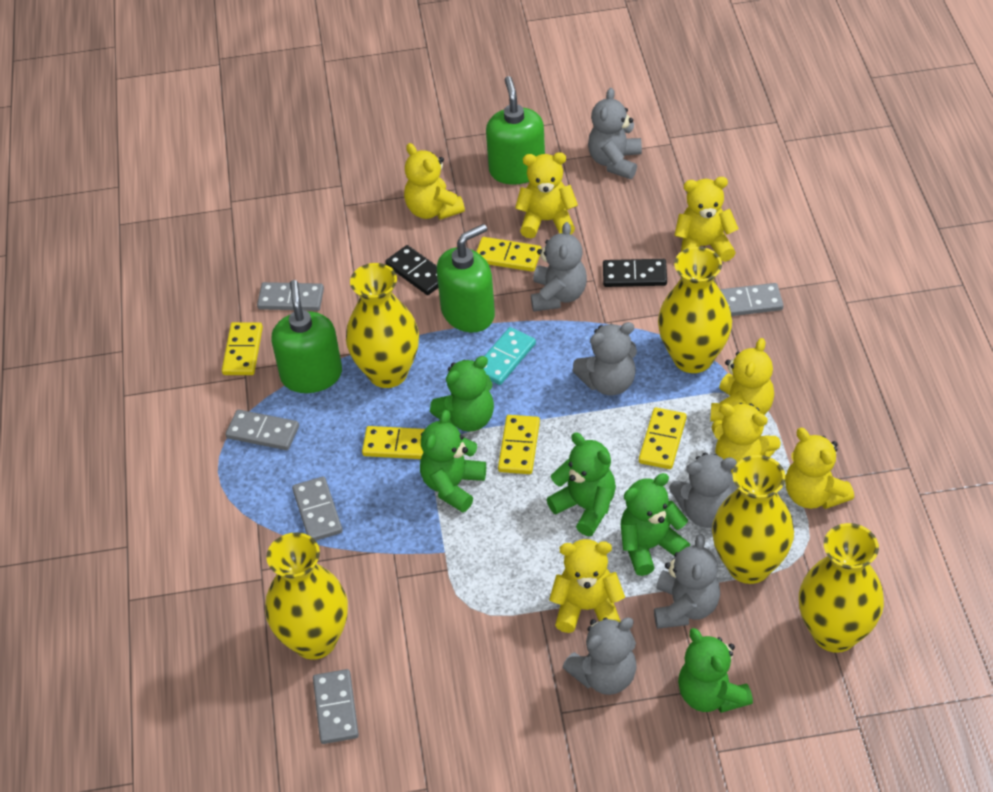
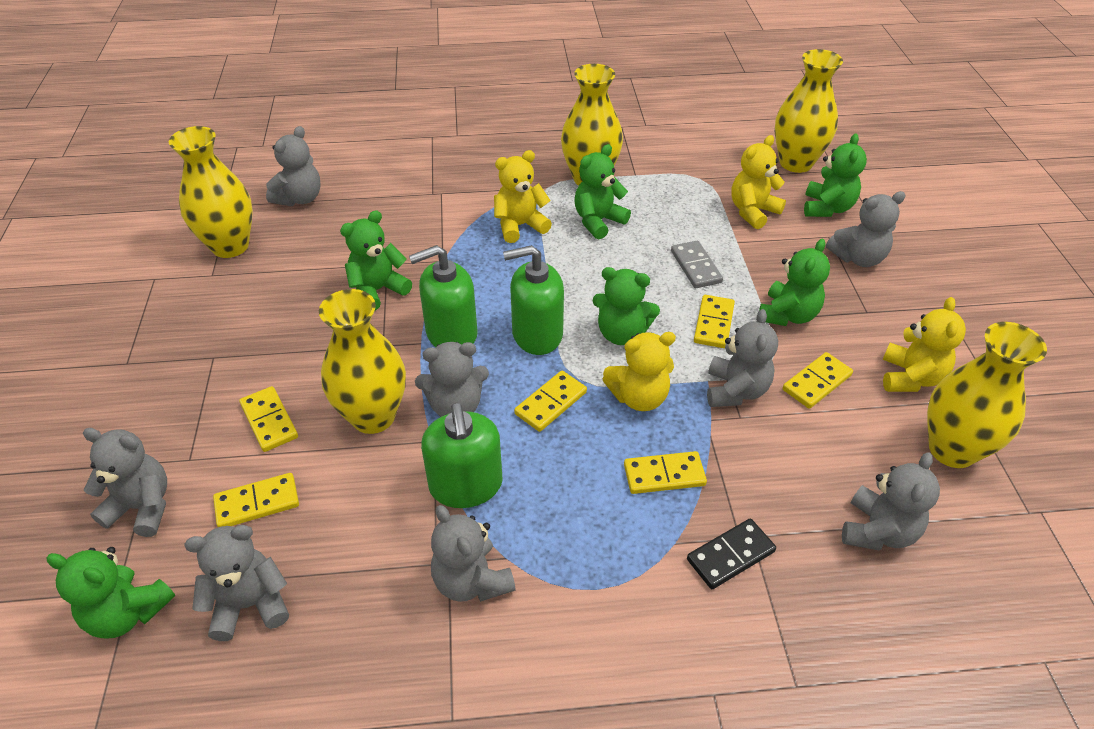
black domino: [385,245,438,295] [603,259,667,287] = 2 -> [687,519,776,589] = 1
green teddy bear: [420,410,486,513] [430,356,494,432] [546,433,616,536] [621,473,690,576] [678,628,753,713] = 5 -> [46,547,175,639] [340,211,412,310] [574,144,631,239] [593,267,660,345] [759,239,830,326] [804,133,867,217] = 6
grey domino: [226,409,299,450] [257,282,324,311] [292,476,343,541] [313,669,359,744] [720,283,784,316] = 5 -> [671,241,723,288] = 1
grey teddy bear: [531,222,587,312] [563,617,637,695] [572,322,637,395] [588,88,642,179] [654,534,720,629] [669,453,738,528] = 6 -> [83,428,167,537] [185,525,289,641] [266,126,321,206] [415,342,489,417] [431,505,516,602] [707,309,778,407] [826,191,906,267] [842,452,940,551] = 8
turquoise domino: [483,327,536,385] = 1 -> none = 0
yellow domino: [222,322,263,375] [362,426,425,459] [476,237,541,272] [498,415,540,474] [639,407,687,469] = 5 -> [213,473,299,527] [239,386,298,452] [514,371,587,432] [624,451,707,494] [694,295,735,348] [783,352,853,409] = 6
yellow teddy bear: [404,143,465,220] [515,152,578,238] [549,539,625,633] [674,177,739,262] [710,338,774,422] [711,403,781,473] [785,428,854,509] = 7 -> [494,150,552,243] [602,332,676,411] [731,135,786,229] [883,297,966,392] = 4

